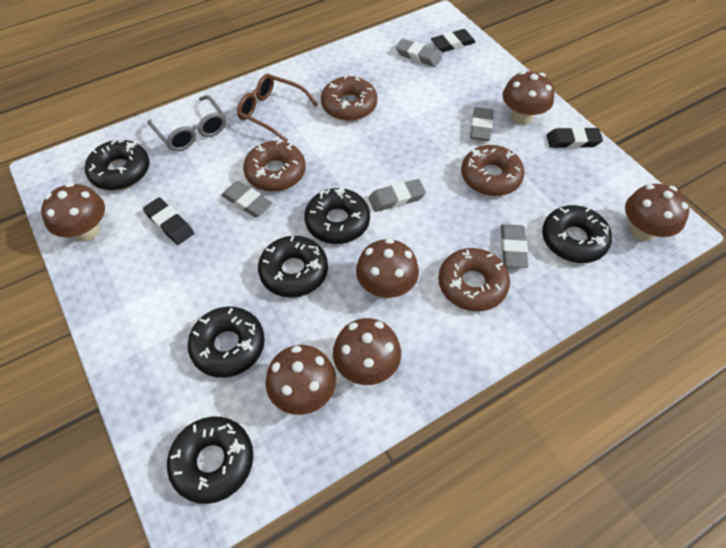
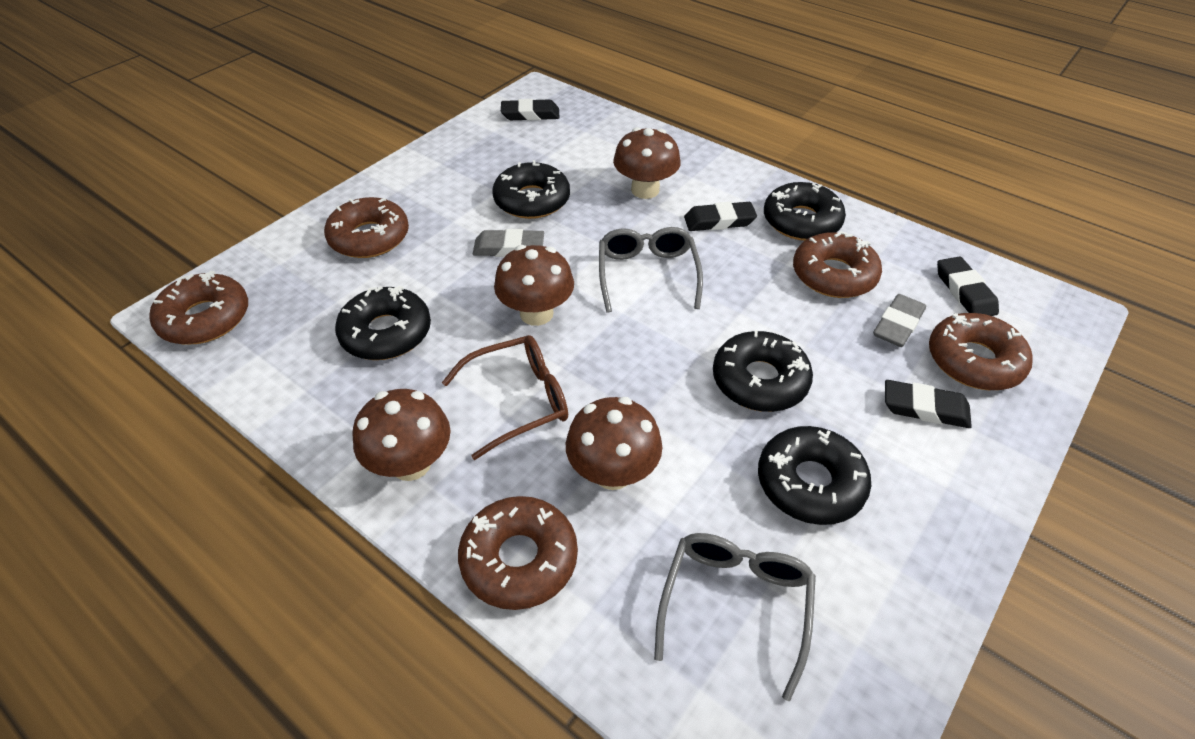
black donut: [85,139,149,190] [167,417,253,504] [188,307,265,378] [258,236,328,298] [304,187,370,244] [542,205,612,263] = 6 -> [335,286,431,360] [492,160,570,219] [713,330,813,412] [758,426,871,525] [764,182,846,241] = 5
black eraser: [143,197,194,245] [431,29,476,52] [547,127,603,148] = 3 -> [501,99,559,121] [684,202,757,231] [885,380,972,428] [937,256,999,316] = 4
brown donut: [243,140,306,192] [321,75,377,121] [438,248,510,311] [461,145,525,196] = 4 -> [149,271,248,345] [324,197,409,258] [458,496,578,610] [793,231,882,298] [929,313,1033,390] = 5
brown mushroom: [41,183,105,242] [266,345,336,415] [333,318,401,385] [356,238,419,299] [502,71,554,125] [625,184,689,241] = 6 -> [352,389,450,481] [494,245,574,326] [566,397,662,490] [613,127,680,199] = 4
grey eraser: [221,181,272,217] [369,179,426,212] [395,39,442,67] [470,107,494,141] [501,224,528,268] = 5 -> [473,229,544,257] [873,294,926,347] = 2
grey glasses: [148,95,226,151] = 1 -> [599,227,703,313] [654,533,816,701] = 2

